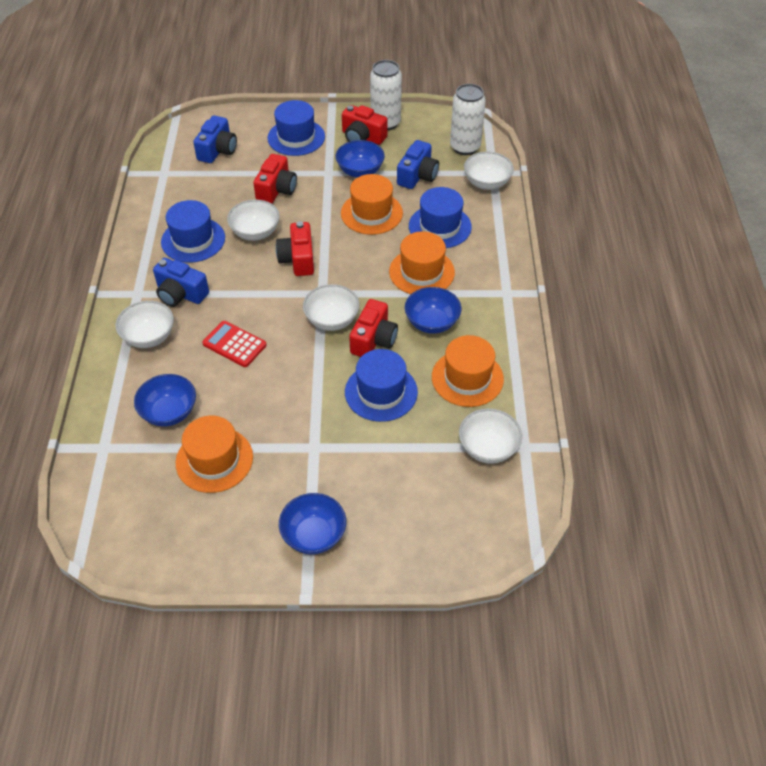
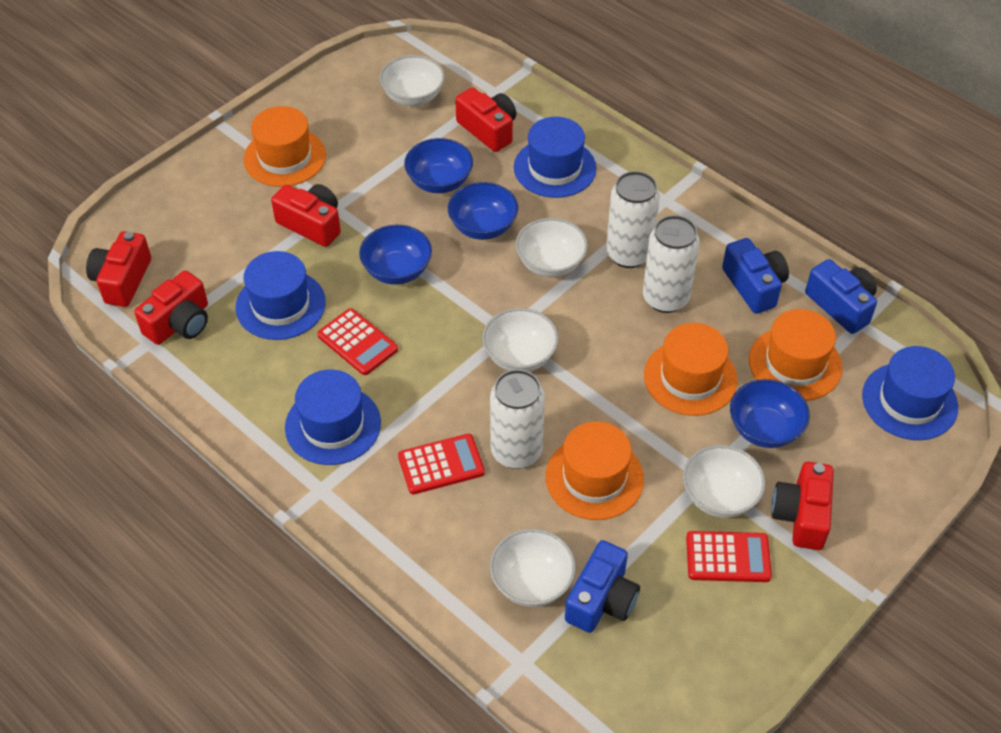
red calculator: [202,321,267,367] = 1 -> [317,308,398,375] [398,434,485,494] [686,531,772,582] = 3
red camera: [253,154,297,204] [276,221,314,276] [342,105,388,145] [349,299,398,357] = 4 -> [86,231,151,307] [134,271,208,345] [271,184,341,247] [455,88,516,152] [771,462,834,550] = 5
white can: [370,60,402,130] [450,84,486,155] = 2 -> [490,369,545,469] [606,171,660,268] [643,215,700,313] = 3

